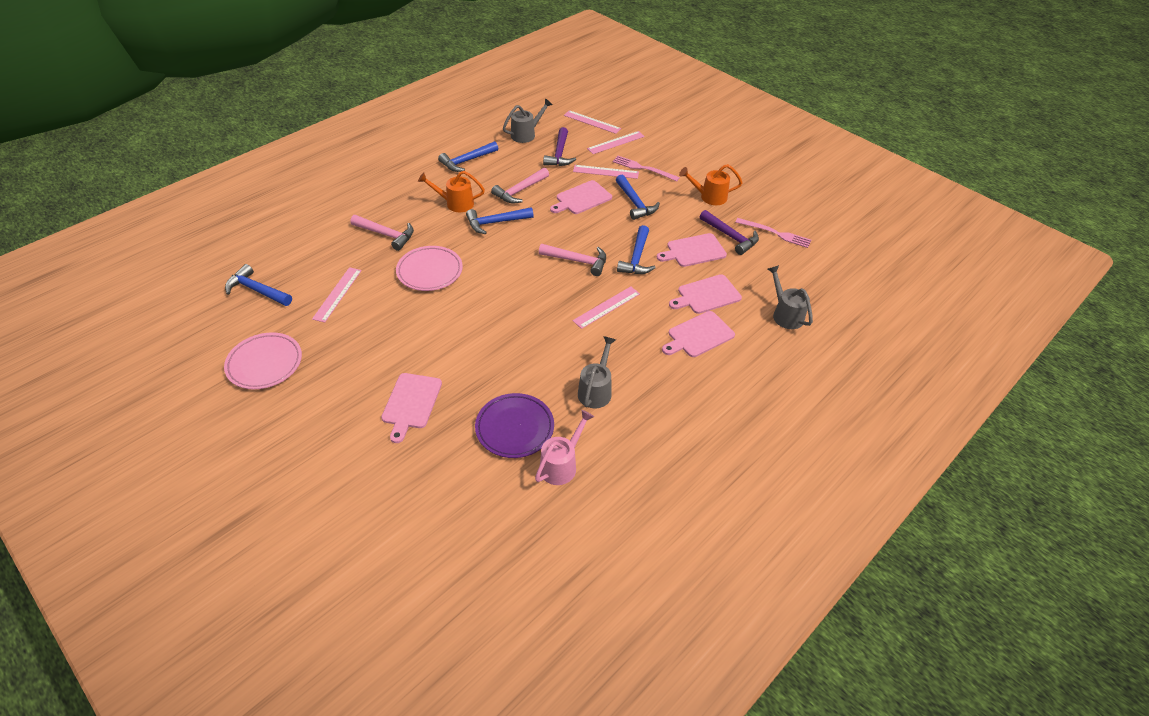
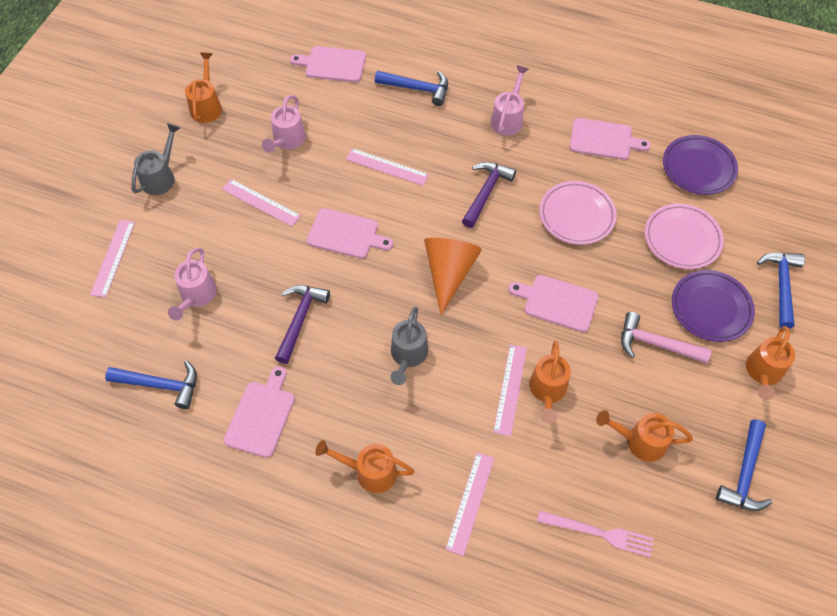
blue hammer: [225,264,292,306] [438,141,498,172] [466,207,534,234] [616,175,660,220] [617,225,655,274] = 5 -> [105,361,197,409] [375,71,448,106] [716,419,773,511] [757,252,805,328] = 4
grey watering can: [503,98,553,143] [578,336,616,408] [768,265,813,329] = 3 -> [131,123,180,195] [390,307,428,385] = 2
orange cone: none = 0 -> [424,238,482,315] = 1
orange watering can: [418,171,485,212] [679,164,743,205] = 2 -> [185,52,222,123] [315,440,414,493] [529,341,571,423] [596,410,693,462] [746,326,795,400] = 5
pink fork: [613,156,680,181] [735,218,811,248] = 2 -> [537,511,654,557] = 1
pink hammer: [350,215,414,251] [491,168,549,204] [539,244,606,276] = 3 -> [621,312,711,363] = 1
pink watering can: [535,410,594,485] = 1 -> [168,248,217,321] [262,95,306,153] [491,65,528,136] = 3
purple plate: [475,393,554,458] = 1 -> [663,135,738,195] [672,270,755,342] = 2

